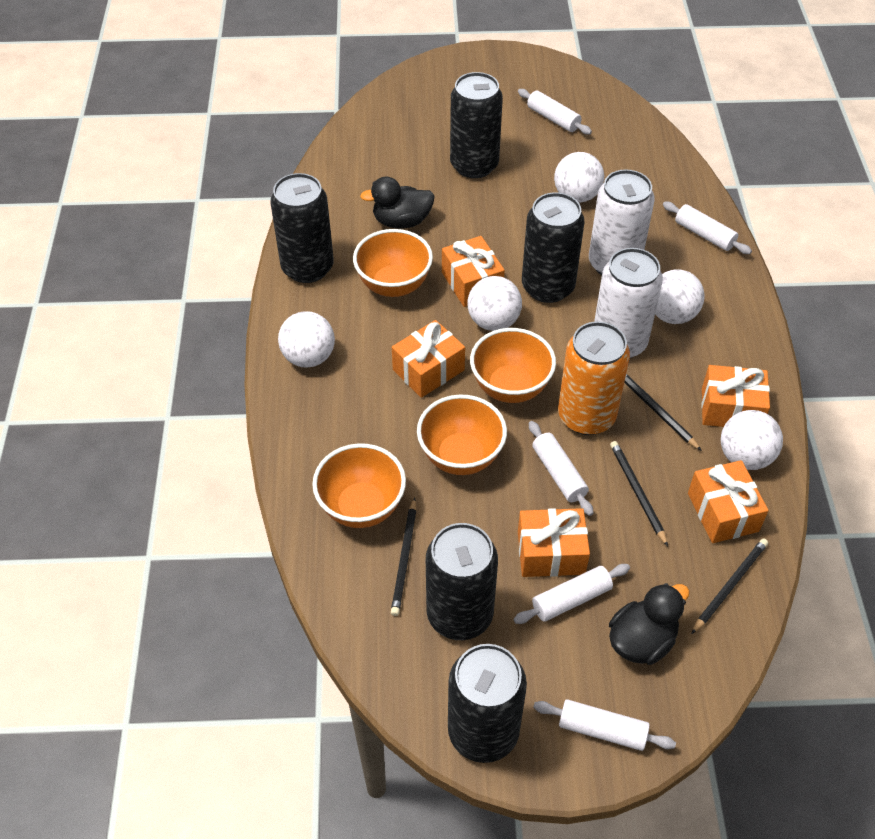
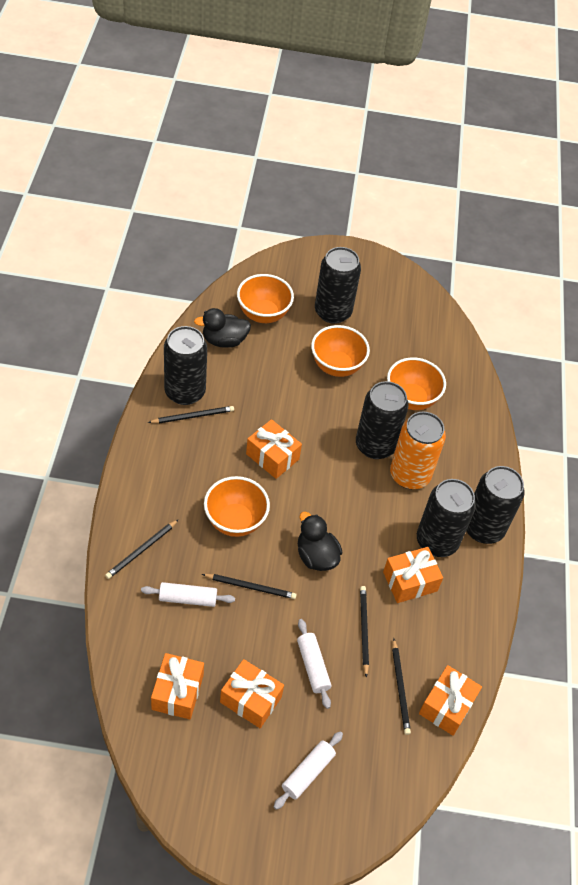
black pencil: [391,497,416,616] [610,441,668,547] [624,374,702,451] [691,539,768,634] = 4 -> [105,519,179,579] [148,406,234,423] [202,574,297,599] [360,586,369,678] [392,638,411,735] = 5
white ball: [278,311,335,368] [467,276,522,331] [554,152,604,203] [655,269,705,324] [721,410,783,470] = 5 -> none = 0
white can: [589,169,655,275] [594,248,663,358] = 2 -> none = 0
white rolling pin: [514,564,630,624] [518,89,592,135] [529,421,593,516] [533,699,676,751] [663,202,752,254] = 5 -> [141,582,235,607] [274,731,343,810] [297,619,331,709] = 3

